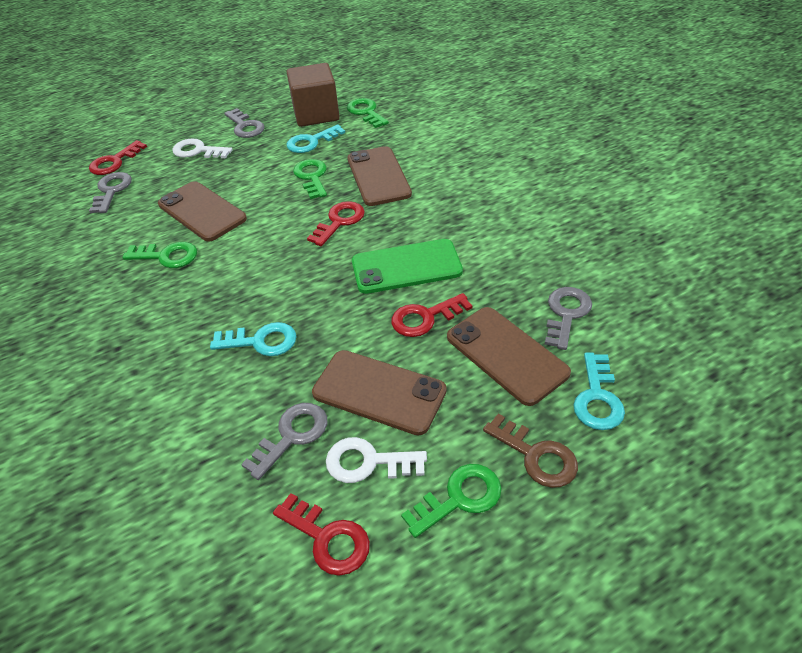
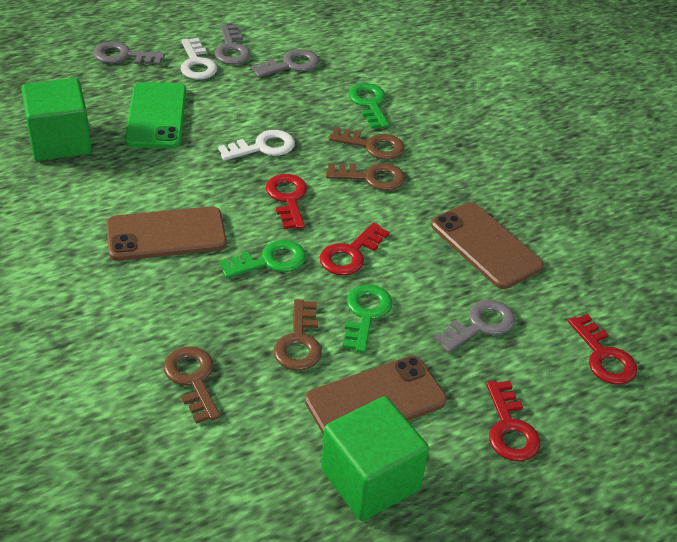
brown cube: [287,63,340,127] = 1 -> none = 0
brown key: [483,414,578,488] = 1 -> [164,346,220,424] [274,299,322,371] [326,163,405,191] [329,127,405,160] = 4
brown phone: [158,181,247,241] [312,350,447,436] [347,146,412,206] [447,307,571,406] = 4 -> [106,206,227,261] [305,356,447,435] [431,202,544,289] = 3
green cube: none = 0 -> [21,78,92,161] [321,396,429,521] = 2
green key: [122,242,197,268] [293,159,327,199] [347,98,389,128] [401,464,502,538] = 4 -> [220,240,306,278] [343,285,393,353] [349,83,389,129] = 3
turquoise key: [210,322,297,356] [287,124,345,153] [574,353,625,430] = 3 -> none = 0

